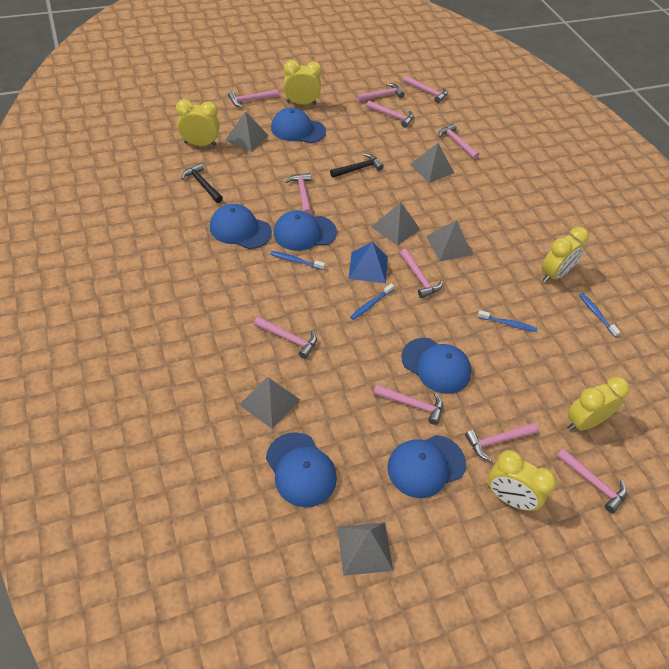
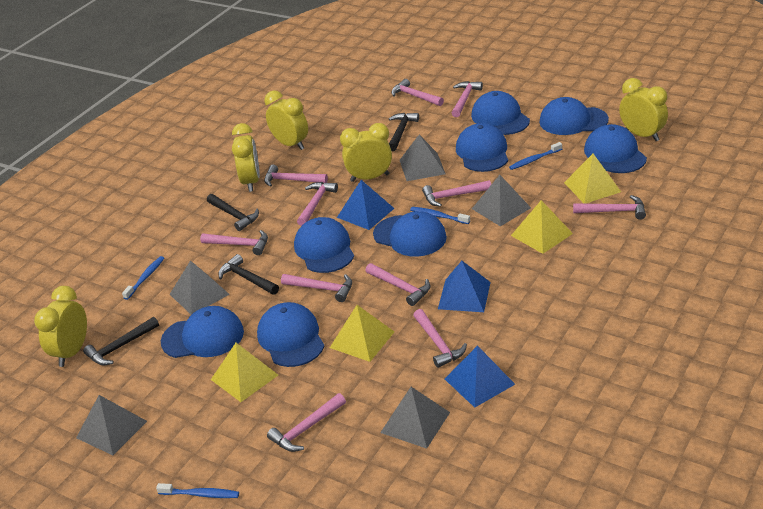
black hammer: [181,163,223,203] [330,153,384,178] = 2 -> [83,317,159,365] [207,194,259,231] [218,254,279,295] [389,113,419,151] = 4
blue cap: [210,204,272,249] [266,432,337,507] [271,108,326,143] [273,210,337,251] [387,435,466,498] [401,338,471,394] = 6 -> [161,306,244,358] [257,302,324,367] [294,217,354,273] [373,211,447,257] [456,123,508,172] [471,91,530,135] [539,97,609,135] [584,124,647,173] = 8
blue pyramid: [349,242,388,283] = 1 -> [337,180,395,230] [438,261,491,312] [445,346,515,408] = 3
grey pyramid: [225,111,269,152] [239,377,300,429] [337,522,393,576] [372,202,420,246] [410,143,454,183] [426,220,472,261] = 6 -> [76,395,147,455] [170,261,230,315] [380,387,450,449] [400,135,445,181] [472,175,531,226] = 5
yellow pyramid: none = 0 -> [211,343,278,402] [330,305,394,362] [511,200,573,254] [564,154,621,204] = 4

